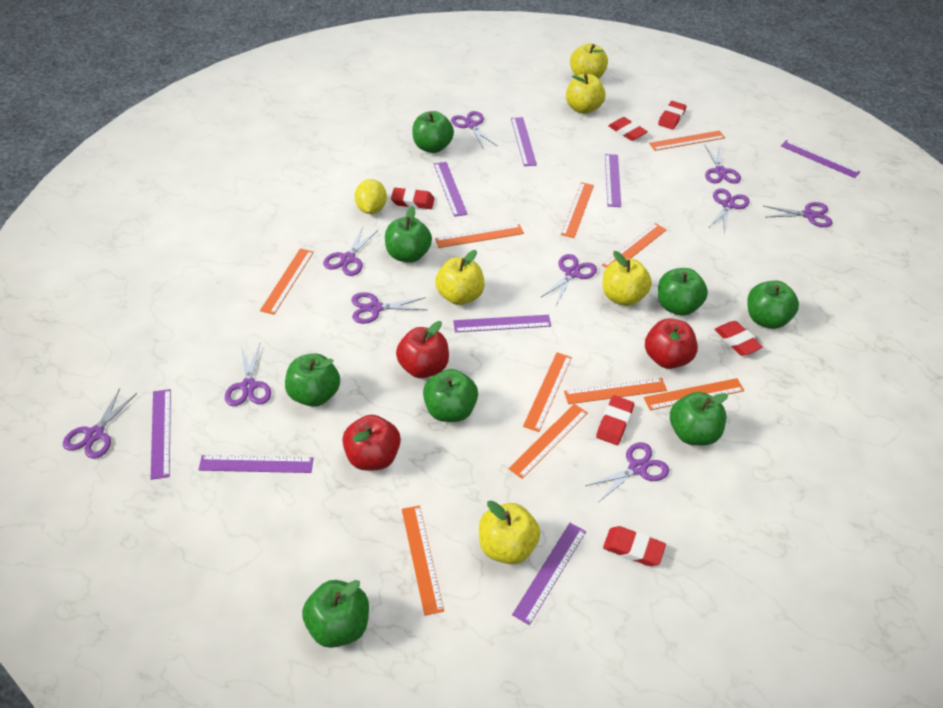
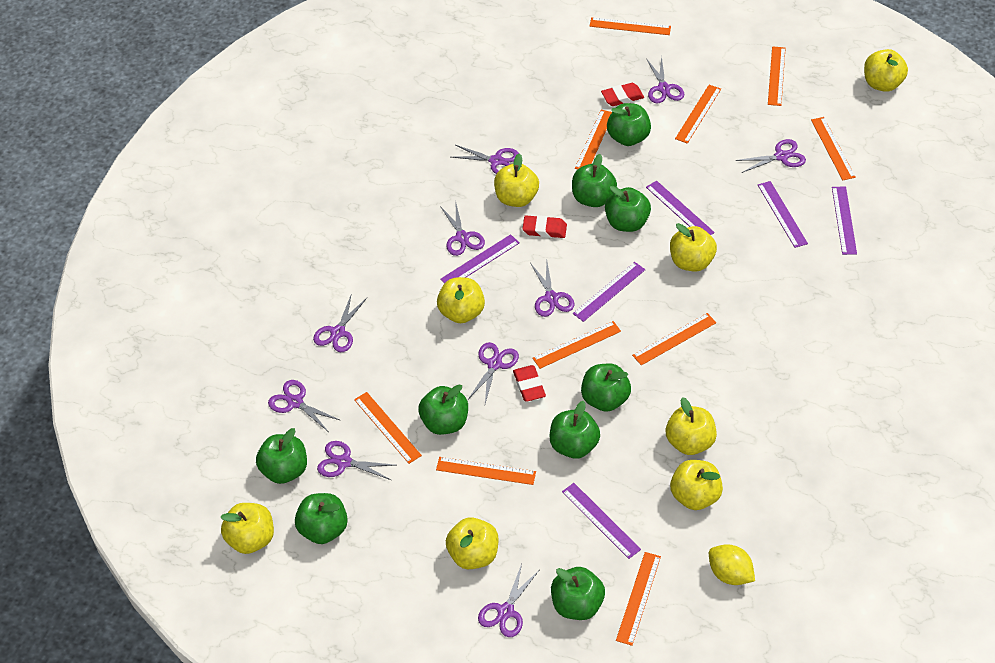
green apple: [285,354,340,407] [302,580,369,648] [385,206,432,263] [412,111,454,153] [423,369,478,422] [658,268,708,316] [670,392,728,446] [747,281,799,329] = 8 -> [256,428,307,484] [295,493,348,544] [418,385,468,435] [550,401,600,459] [551,567,605,620] [572,154,617,207] [581,363,631,412] [605,186,651,232] [607,103,651,146] = 9
purple ruler: [151,389,171,480] [198,455,313,473] [434,162,468,217] [453,315,551,332] [511,117,537,166] [512,523,586,625] [605,154,621,207] [781,140,860,178] = 8 -> [440,234,520,284] [562,483,641,559] [573,262,646,322] [646,181,715,235] [758,181,808,248] [832,187,857,255] = 6
red apple: [342,415,401,471] [396,321,449,378] [645,318,698,369] = 3 -> none = 0
red eraser: [391,188,435,209] [596,395,634,445] [603,526,666,566] [608,117,648,141] [658,101,686,130] [714,321,763,356] = 6 -> [513,365,546,402] [522,215,567,238] [601,83,644,106] = 3
yellow apple: [435,250,485,305] [479,500,540,564] [566,74,605,114] [570,44,608,79] [602,251,652,306] = 5 -> [221,503,274,554] [437,277,485,323] [446,517,498,569] [494,153,539,207] [666,397,717,455] [670,223,717,272] [670,460,723,510] [864,49,908,92] = 8

